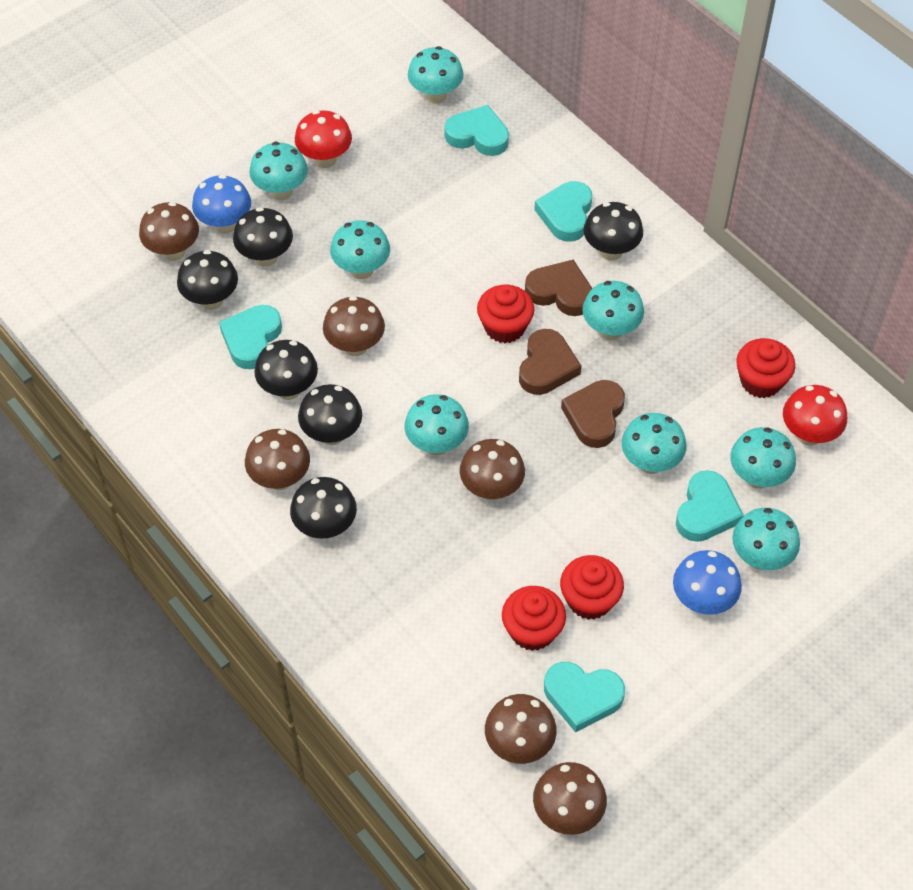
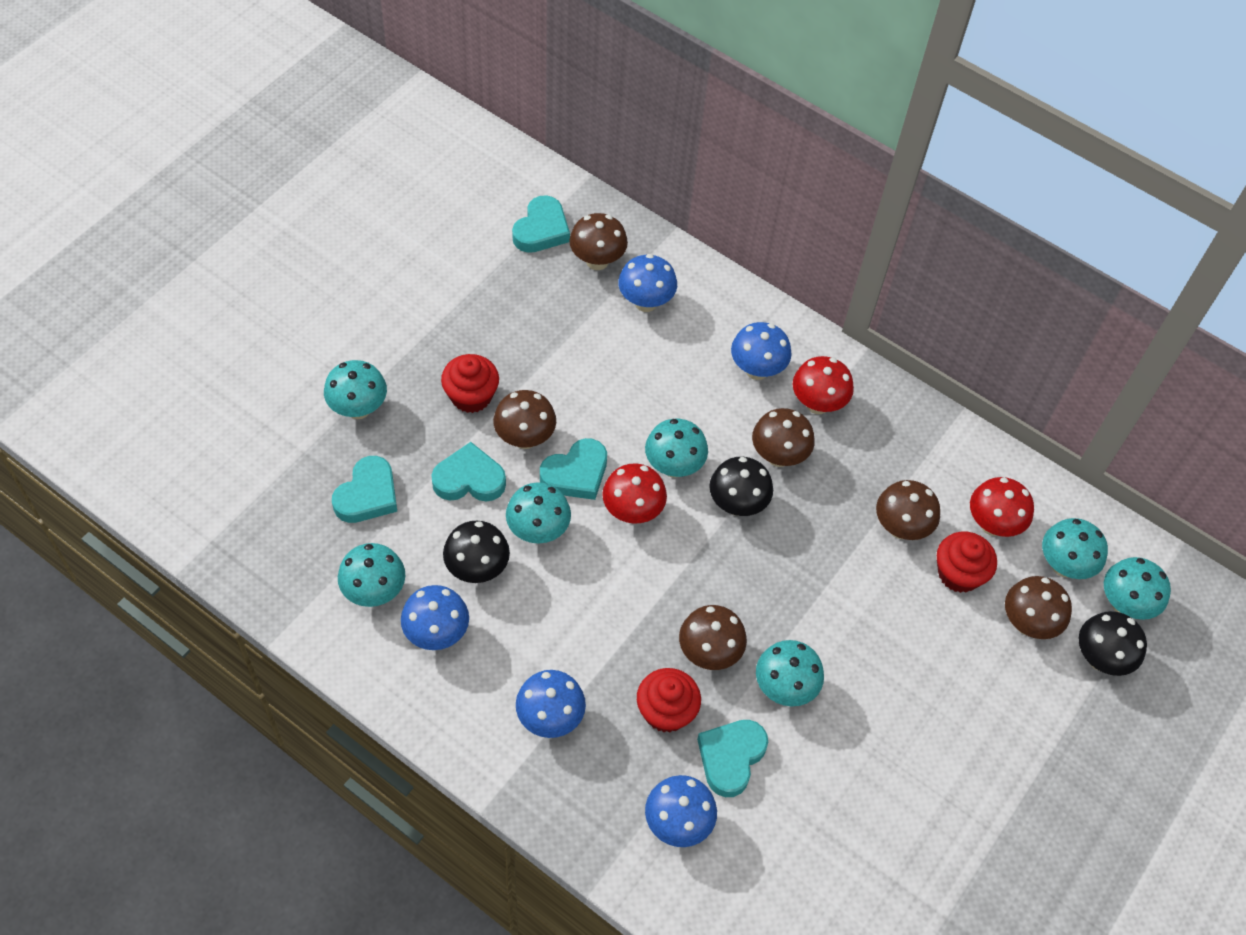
black mushroom: [177,250,238,310] [233,207,293,267] [254,340,318,400] [290,477,357,539] [298,384,362,445] [584,202,643,260] = 6 -> [443,520,510,583] [709,457,773,516] [1079,611,1147,676] = 3
blue mushroom: [192,175,251,234] [673,550,742,615] = 2 -> [401,585,469,650] [516,670,586,738] [618,254,677,312] [645,775,717,847] [731,322,792,380] = 5
brown heart: [519,329,581,395] [525,260,592,316] [561,380,625,448] = 3 -> none = 0
red cupcake: [477,284,534,343] [502,586,566,651] [560,555,624,620] [736,338,795,398] = 4 -> [441,354,499,413] [637,668,701,733] [937,531,997,593] = 3
red mushroom: [295,110,352,168] [783,385,847,446] = 2 -> [602,463,667,524] [793,356,854,414] [970,477,1034,537] = 3
turquoise mushroom: [249,141,308,200] [330,220,390,279] [404,394,469,455] [408,46,464,104] [582,281,644,340] [622,413,686,474] [730,427,796,489] [732,508,800,570] = 8 -> [324,360,387,419] [338,543,405,607] [506,482,571,543] [645,419,708,478] [756,640,824,706] [1042,518,1108,579] [1104,557,1171,620] = 7

